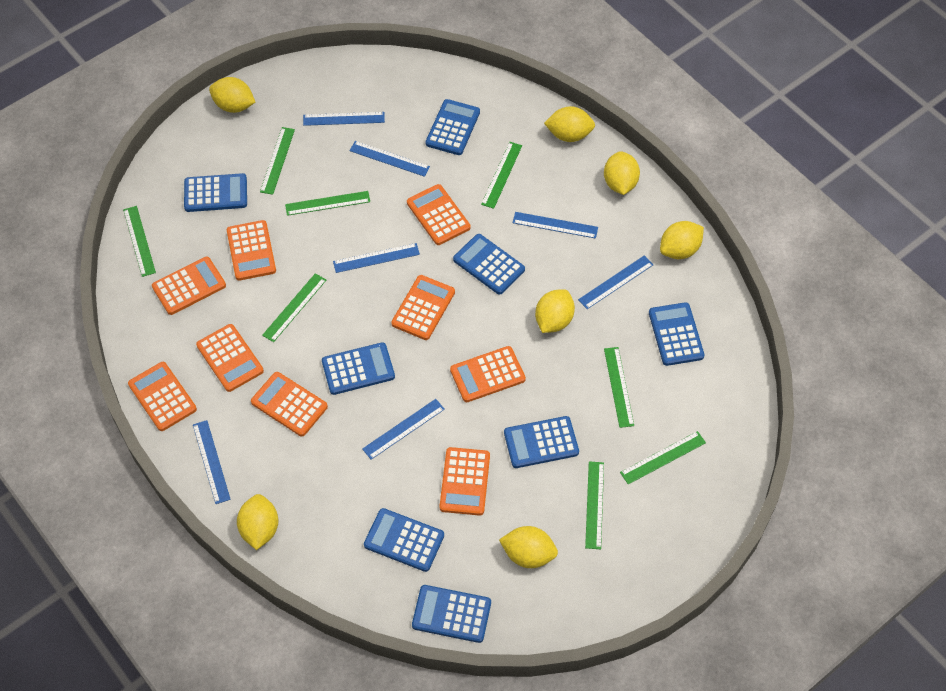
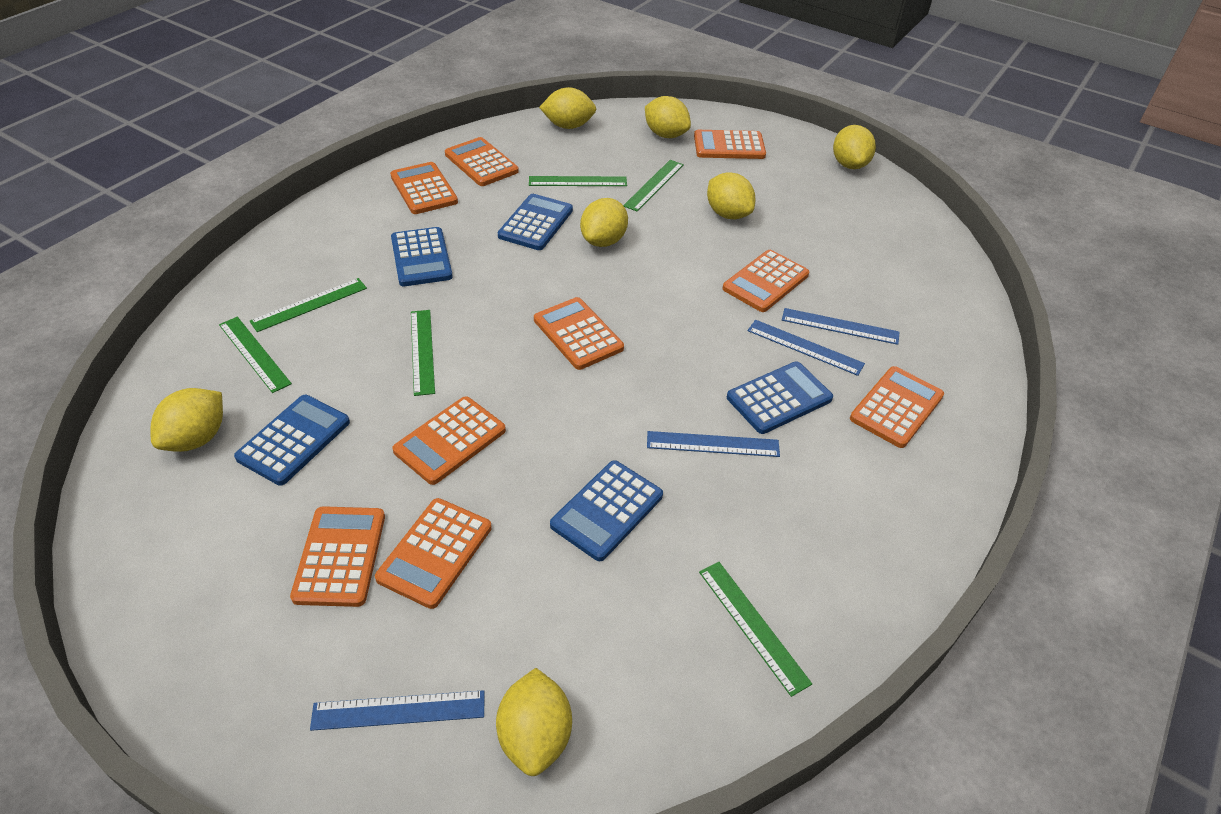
blue calculator: [184,173,247,212] [322,342,395,395] [364,508,444,572] [412,585,491,643] [426,99,480,155] [453,234,525,295] [504,416,579,468] [649,302,705,366] = 8 -> [234,395,350,486] [391,227,453,286] [498,194,573,250] [550,460,663,561] [727,362,833,434] = 5
blue ruler: [193,420,231,504] [303,112,385,126] [333,243,420,273] [349,141,430,177] [362,399,445,460] [512,212,598,239] [578,255,654,309] = 7 -> [310,690,484,731] [647,431,780,457] [748,320,865,376] [782,308,899,345] = 4
green ruler: [123,206,156,277] [260,127,295,195] [262,273,326,342] [285,191,370,216] [481,142,522,209] [585,461,604,549] [604,347,634,428] [620,431,706,484] = 8 -> [219,317,292,393] [249,278,367,332] [411,310,435,396] [529,176,627,186] [623,160,684,211] [699,562,812,697] = 6

